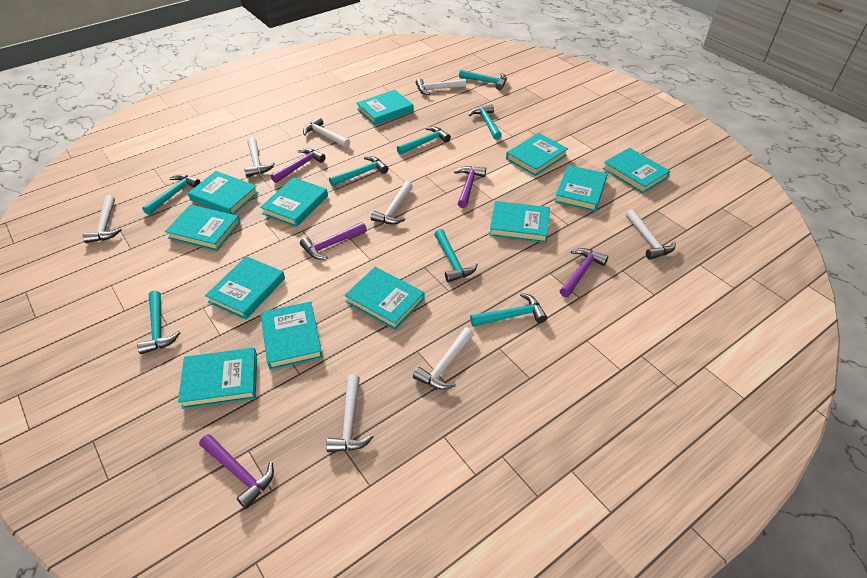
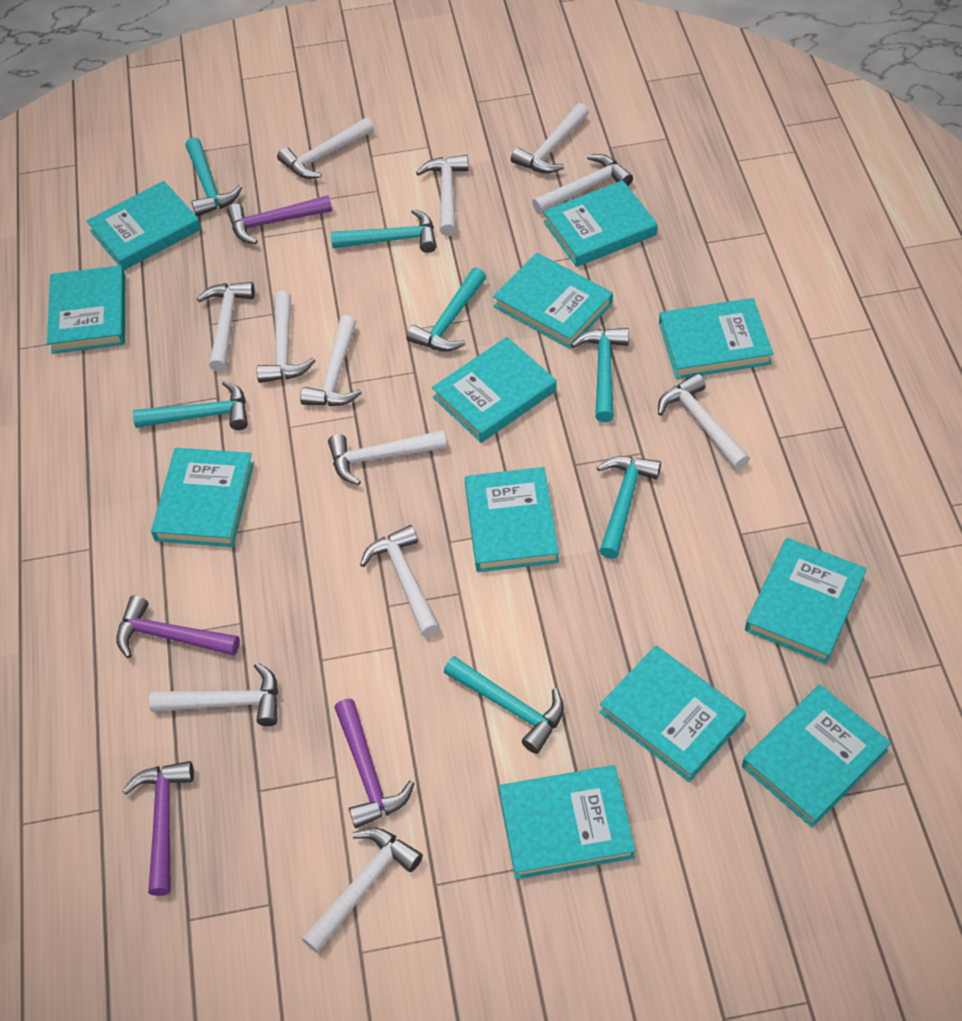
purple hammer: [199,434,274,509] [271,148,326,183] [300,222,367,260] [454,166,486,208] [560,248,608,297] = 5 -> [116,595,240,659] [123,761,194,896] [227,195,332,244] [334,699,415,828] = 4
turquoise hammer: [137,291,180,354] [142,174,201,215] [329,156,389,186] [397,126,451,155] [434,229,478,283] [459,70,507,90] [469,104,502,140] [470,293,547,327] = 8 -> [133,380,248,430] [185,137,242,217] [331,209,436,253] [406,268,486,351] [444,656,564,754] [571,328,629,422] [597,456,661,559] = 7
white hammer: [83,195,122,243] [244,137,275,177] [303,117,350,148] [326,374,374,452] [371,181,413,224] [413,327,474,390] [416,78,466,95] [626,209,676,260] = 8 -> [149,663,278,726] [197,282,255,371] [257,291,315,383] [277,118,374,179] [300,315,362,406] [302,828,423,953] [328,430,447,485] [360,525,440,637] [416,155,469,236] [511,103,589,173] [532,154,633,214] [658,373,750,470] = 12

